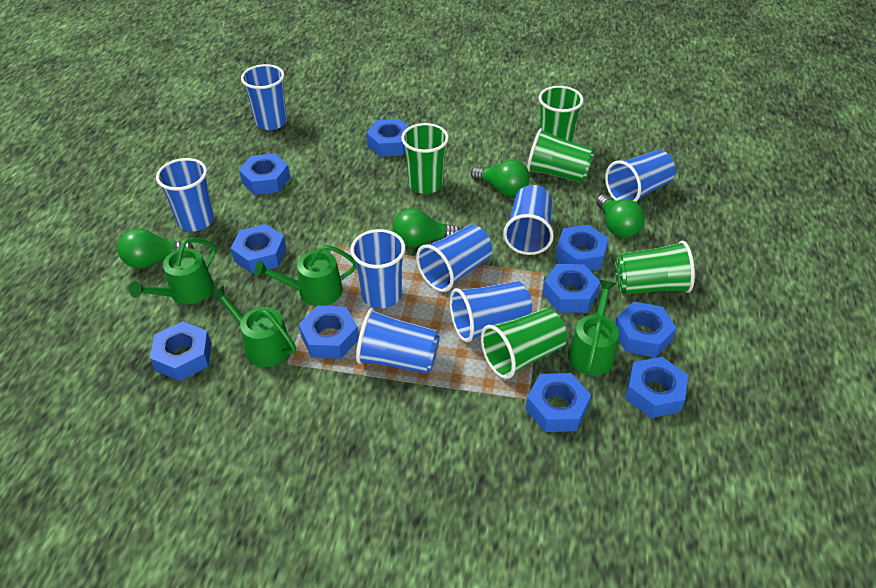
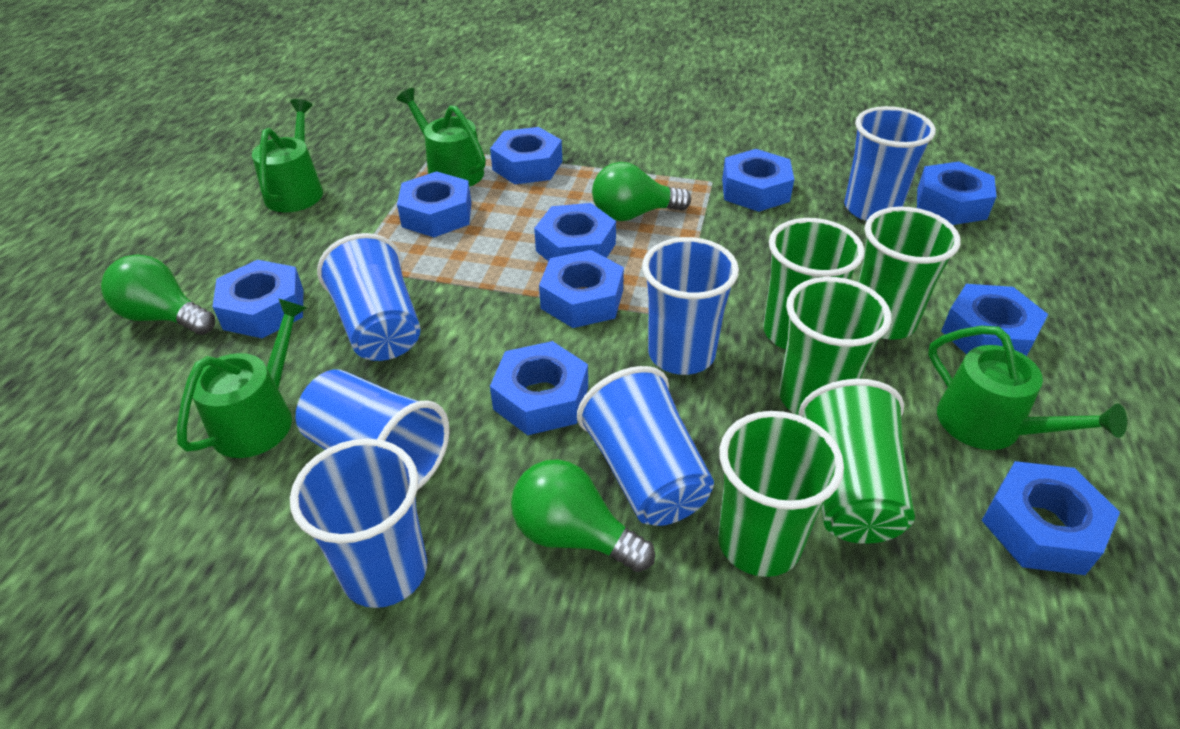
blue cup: [156,158,214,232] [241,64,287,130] [350,229,406,309] [356,308,440,374] [416,225,492,292] [450,281,532,342] [503,185,554,255] [605,150,676,202] = 8 -> [290,439,427,608] [296,370,450,489] [317,233,421,361] [577,366,714,526] [642,237,739,375] [844,106,936,221] = 6
green light bulb: [117,228,194,268] [393,208,460,247] [471,160,530,197] [596,194,645,238] = 4 -> [101,254,215,335] [511,459,655,572] [592,162,691,221] = 3

